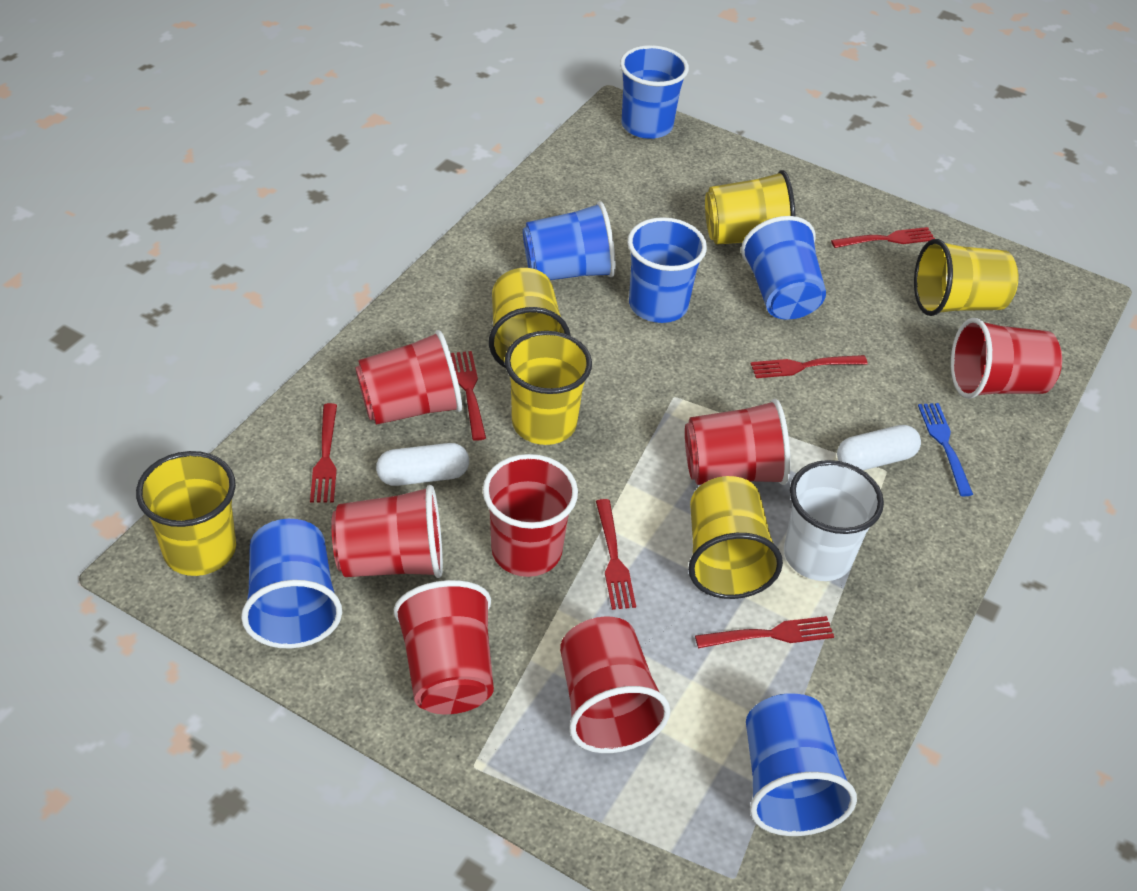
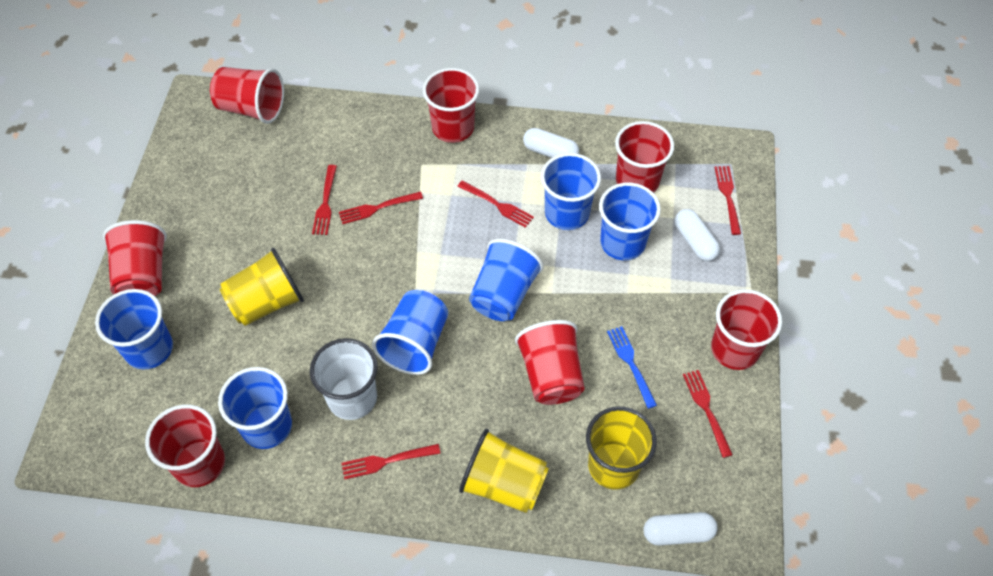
white capsule: [376,443,469,486] [837,425,921,470] = 2 -> [523,128,579,158] [643,512,718,546] [675,209,720,261] = 3
yellow cup: [136,451,236,576] [489,268,571,368] [505,331,592,445] [688,476,783,599] [705,170,795,245] [914,239,1018,316] = 6 -> [220,248,304,326] [459,429,549,513] [586,407,657,490] = 3

